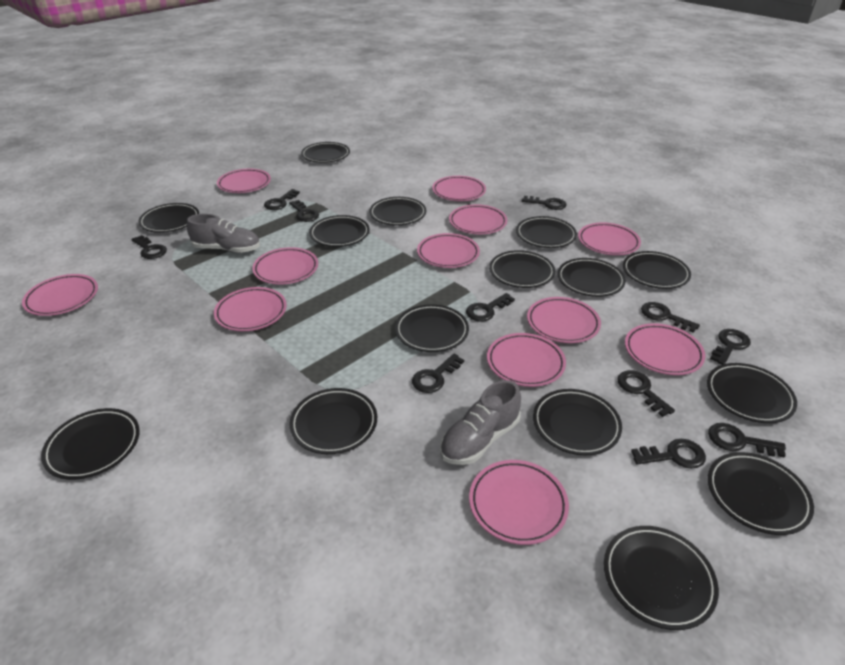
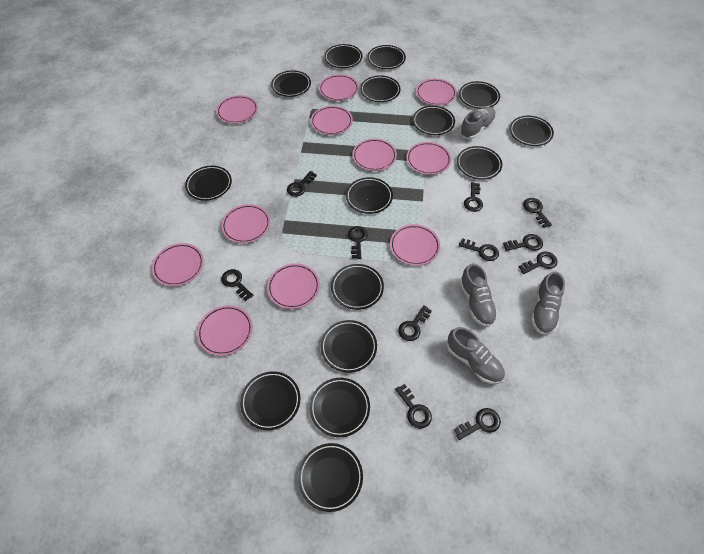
grey shoe: [187,214,260,253] [440,380,521,465] = 2 -> [447,327,505,384] [460,107,496,139] [460,264,498,327] [531,272,565,335] = 4
pink plate: [22,274,98,316] [214,287,287,331] [217,169,271,193] [252,247,318,285] [417,233,480,268] [432,176,486,201] [449,204,507,234] [469,460,569,545] [487,333,566,387] [527,297,601,343] [578,223,641,255] [625,323,705,375] = 12 -> [152,243,204,286] [197,305,253,356] [216,95,258,124] [221,204,270,243] [267,263,320,309] [311,106,353,135] [319,74,359,101] [352,139,397,171] [390,224,440,266] [406,142,451,175] [416,79,457,106] = 11

